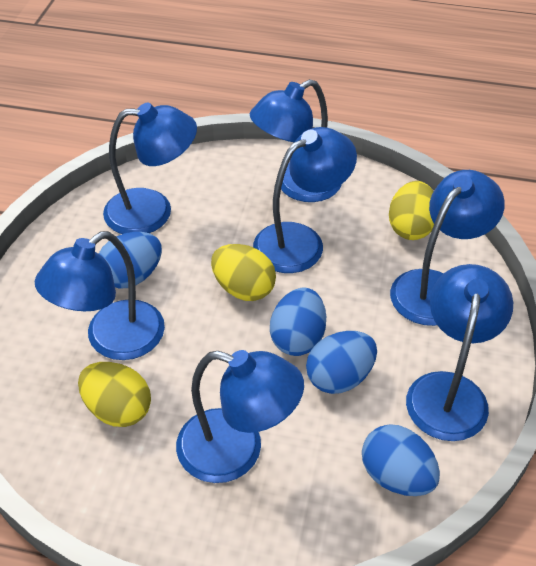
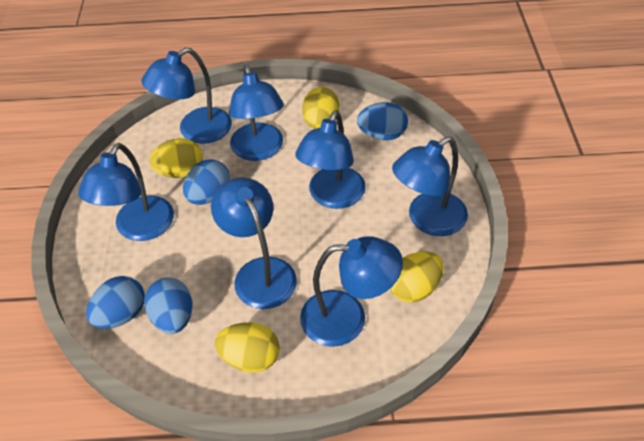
yellow egg: [78,362,151,427] [211,244,276,301] [389,181,434,240] = 3 -> [149,138,203,178] [215,322,280,373] [302,87,340,129] [390,251,444,303] = 4

